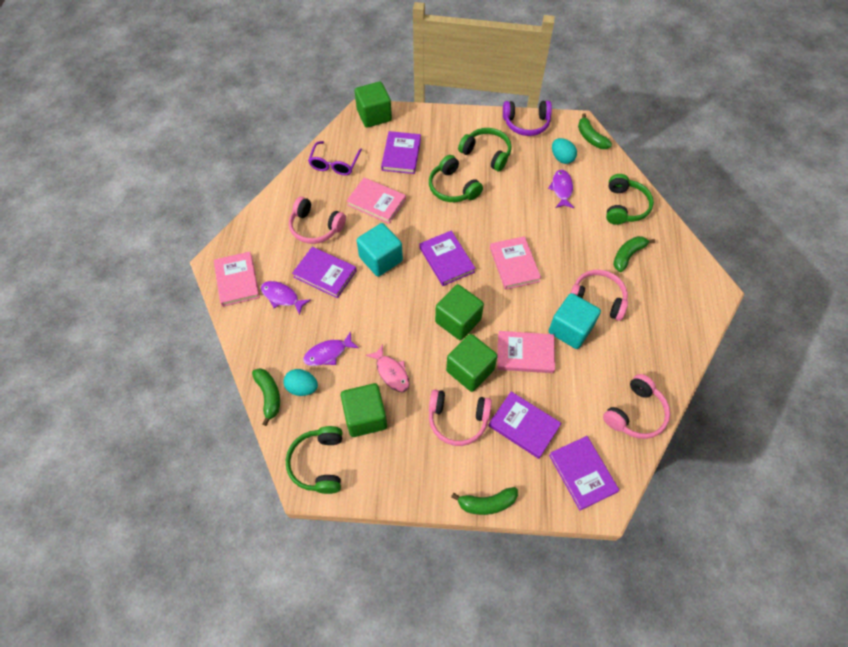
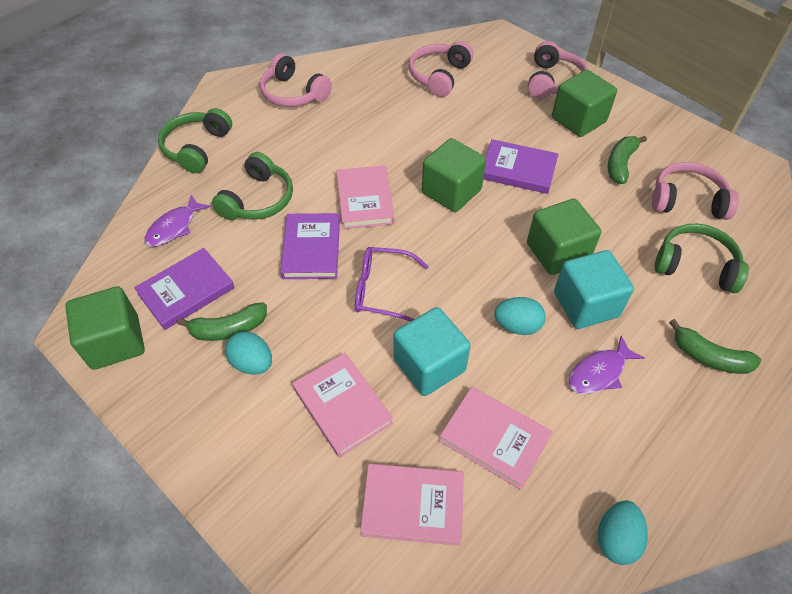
green banana: [252,368,280,426] [451,487,518,515] [578,113,612,149] [613,236,655,272] = 4 -> [177,303,267,341] [608,136,647,184] [669,319,761,374] = 3
green headphones: [286,426,342,494] [429,155,483,202] [458,128,512,171] [606,174,654,225] = 4 -> [158,108,232,173] [212,152,293,220] [655,224,749,293] = 3
pink fish: [366,344,409,392] = 1 -> none = 0
purple book: [292,247,357,298] [381,131,421,174] [419,231,476,286] [488,391,561,459] [549,436,619,511] = 5 -> [134,248,235,330] [280,213,340,279] [483,139,558,194] = 3
purple fish: [261,281,311,315] [303,331,359,366] [548,170,574,208] = 3 -> [144,195,211,247] [569,336,644,394] = 2
purple headphones: [503,100,552,136] = 1 -> none = 0
turquoise egg: [284,369,318,396] [552,138,577,164] = 2 -> [225,332,272,374] [494,297,546,335] [598,500,648,565] = 3

